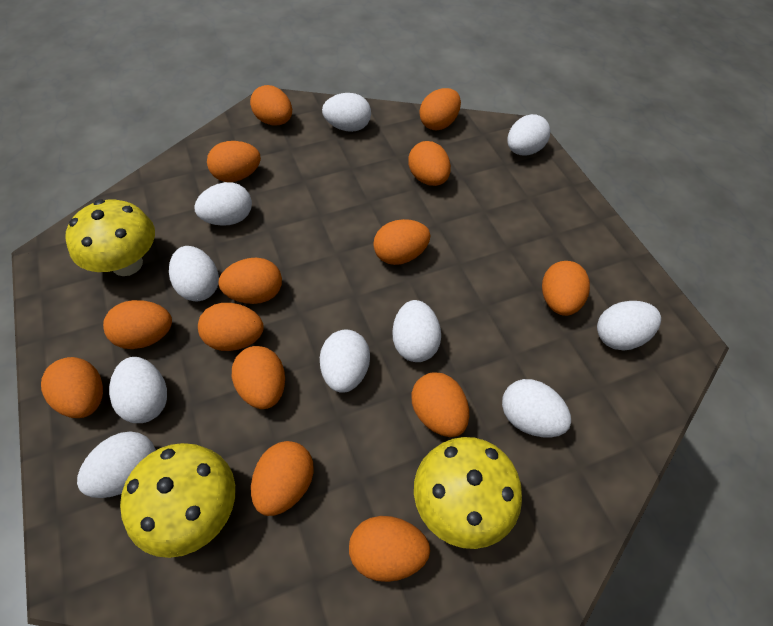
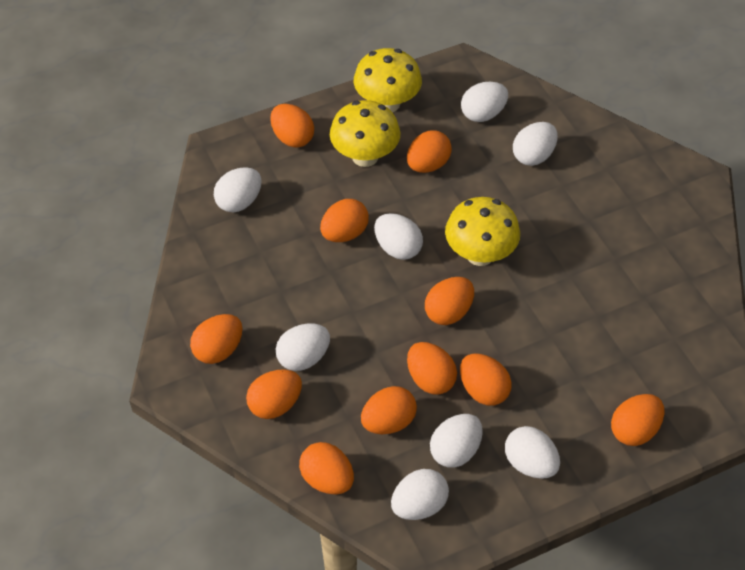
orange egg: [41,357,103,418] [103,300,172,349] [198,303,264,351] [207,141,261,182] [218,258,282,304] [232,346,285,409] [250,85,292,125] [251,441,314,516] [349,516,430,582] [373,219,430,265] [408,141,451,186] [412,372,469,437] [419,88,461,130] [542,261,590,316] = 14 -> [190,314,243,364] [246,369,302,419] [270,104,314,148] [299,442,354,495] [320,199,369,242] [361,386,417,434] [407,130,452,173] [407,342,457,395] [425,277,474,325] [460,354,512,406] [611,394,665,446] = 11
white egg: [77,431,156,498] [109,357,167,423] [169,246,219,301] [194,182,252,226] [320,330,370,393] [322,93,371,132] [392,300,441,362] [502,379,571,438] [507,114,550,156] [597,301,661,350] = 10 -> [214,167,262,212] [276,323,330,371] [374,213,423,260] [391,469,449,520] [430,414,483,468] [461,82,508,122] [505,426,560,479] [513,122,558,166] = 8

